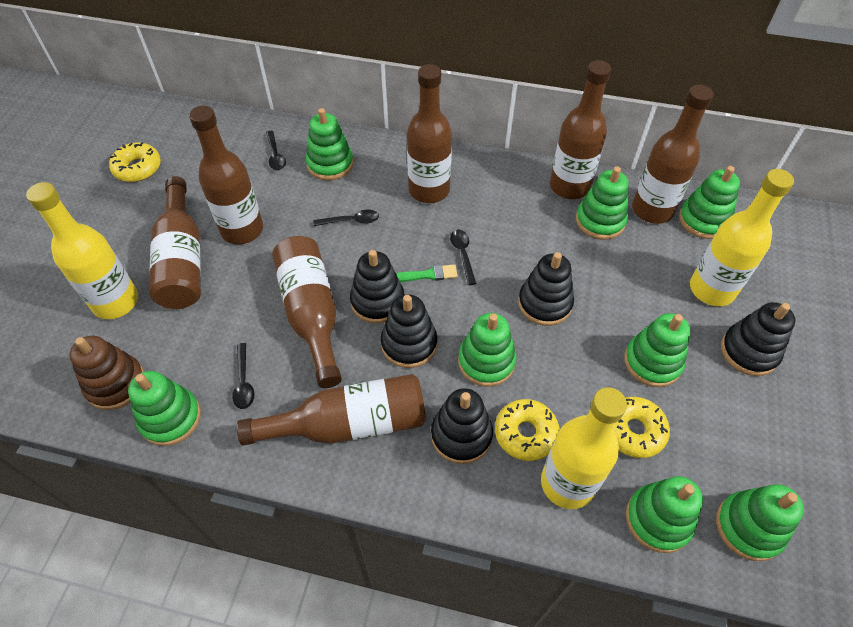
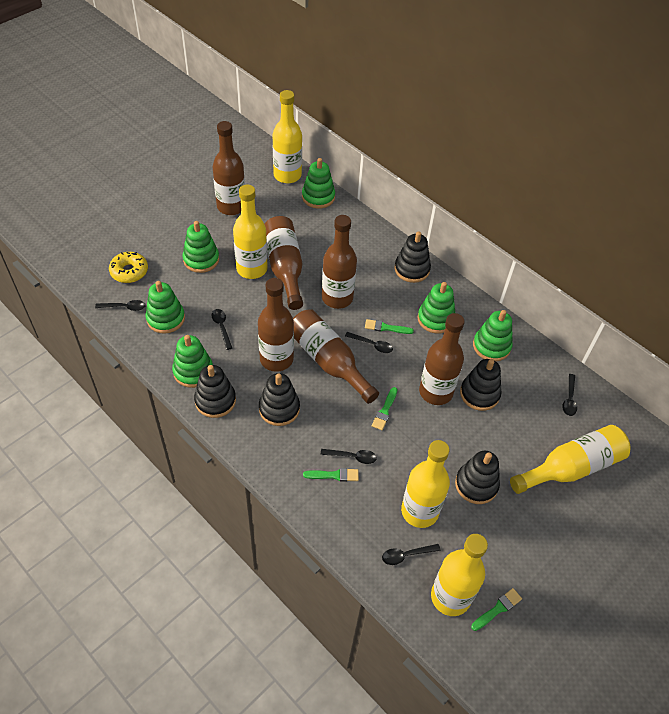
black spoon: [232,343,254,409] [266,131,286,170] [313,210,379,226] [450,230,476,285] = 4 -> [95,300,146,311] [211,309,232,350] [320,449,377,464] [345,332,393,353] [382,544,441,565] [562,374,577,416] = 6
brown bottle: [149,176,201,309] [189,106,263,244] [237,374,426,446] [272,236,342,388] [407,64,452,203] [550,60,611,199] [632,85,713,224] = 7 -> [213,121,245,215] [258,278,294,372] [264,216,303,310] [293,309,379,404] [322,215,357,309] [419,313,465,405] = 6
brown stacking toy: [69,336,144,410] = 1 -> none = 0
green brush: [396,264,458,282] = 1 -> [303,468,359,482] [365,319,414,334] [372,387,398,430] [471,588,522,631] = 4
green stacking toy: [128,371,201,446] [306,108,353,181] [458,313,517,387] [576,166,629,240] [624,313,690,387] [626,476,703,553] [679,166,740,239] [716,484,804,561] = 8 -> [145,281,185,334] [172,335,213,388] [183,221,219,273] [302,158,335,209] [418,282,455,334] [473,310,513,361] = 6
yellow bottle: [26,182,138,319] [541,387,627,509] [690,169,794,306] = 3 -> [233,184,268,279] [273,90,302,183] [401,440,450,528] [431,534,488,616] [510,425,631,494] = 5
yellow donut: [109,142,161,182] [495,399,560,461] [613,397,670,458] = 3 -> [109,252,148,283] = 1

